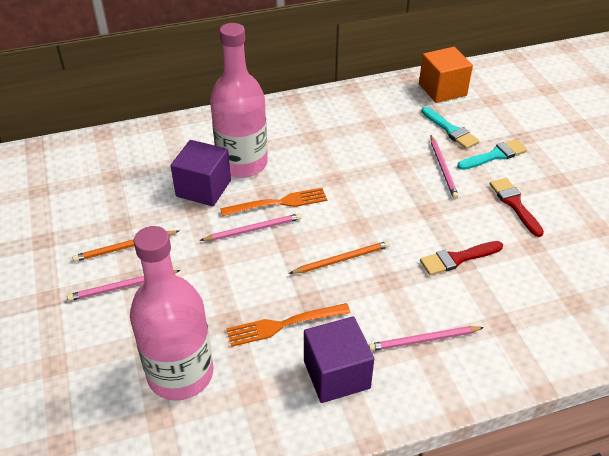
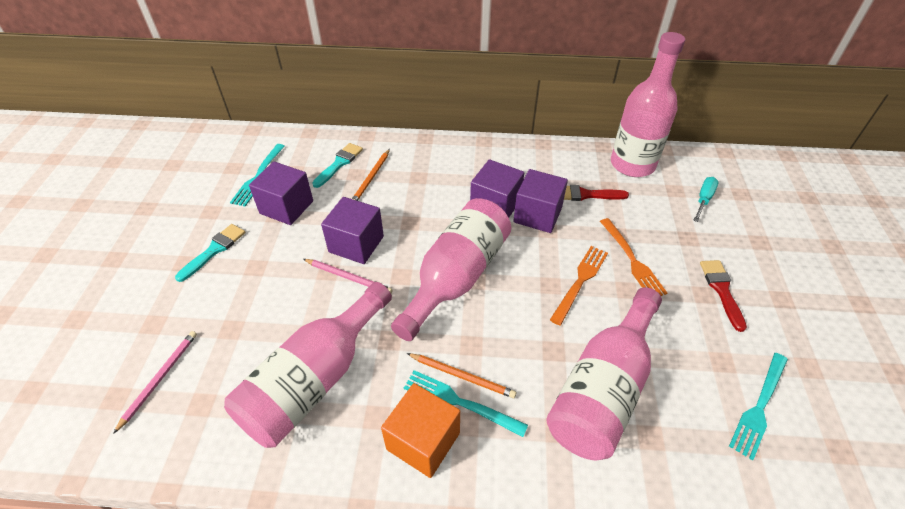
pink bottle: [130,226,213,400] [210,23,268,178] = 2 -> [224,282,392,448] [391,198,511,341] [546,287,662,460] [611,32,685,177] = 4
pink pencil: [67,270,181,301] [200,213,301,241] [368,326,484,351] [430,135,459,199] = 4 -> [113,331,197,434] [303,259,393,293] = 2
purple cube: [171,140,231,206] [304,316,374,403] = 2 -> [249,161,313,225] [321,197,384,264] [470,160,524,218] [513,169,568,233] = 4
turquoise fork: none = 0 -> [230,144,285,207] [404,370,528,437] [729,353,788,460] = 3
turquoise screwdriver: none = 0 -> [693,177,719,222] = 1

